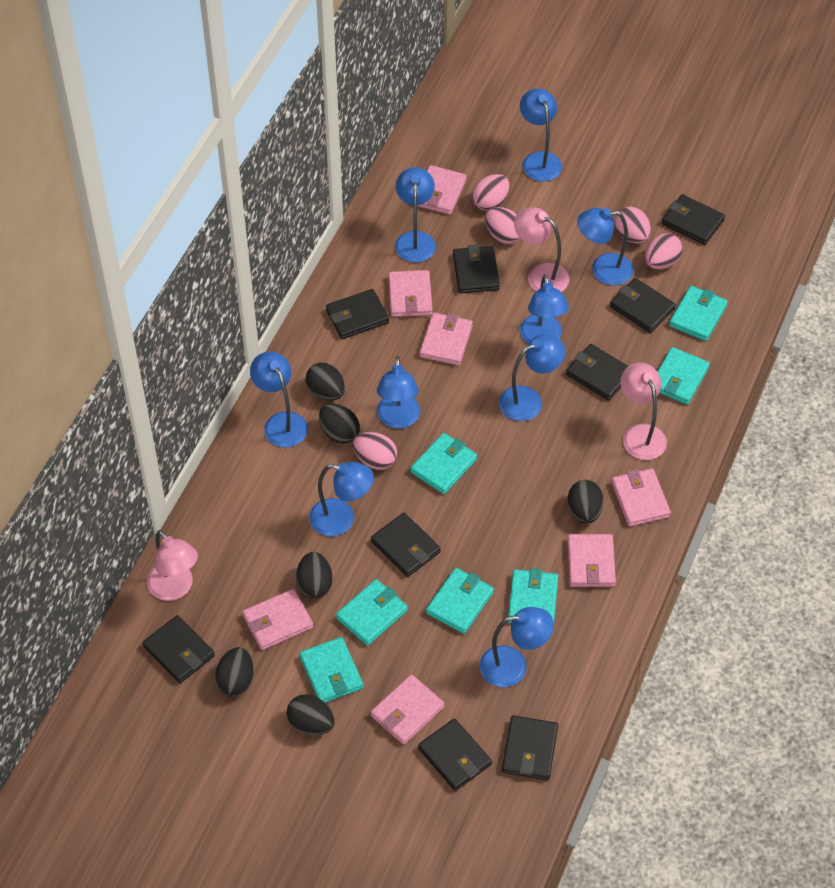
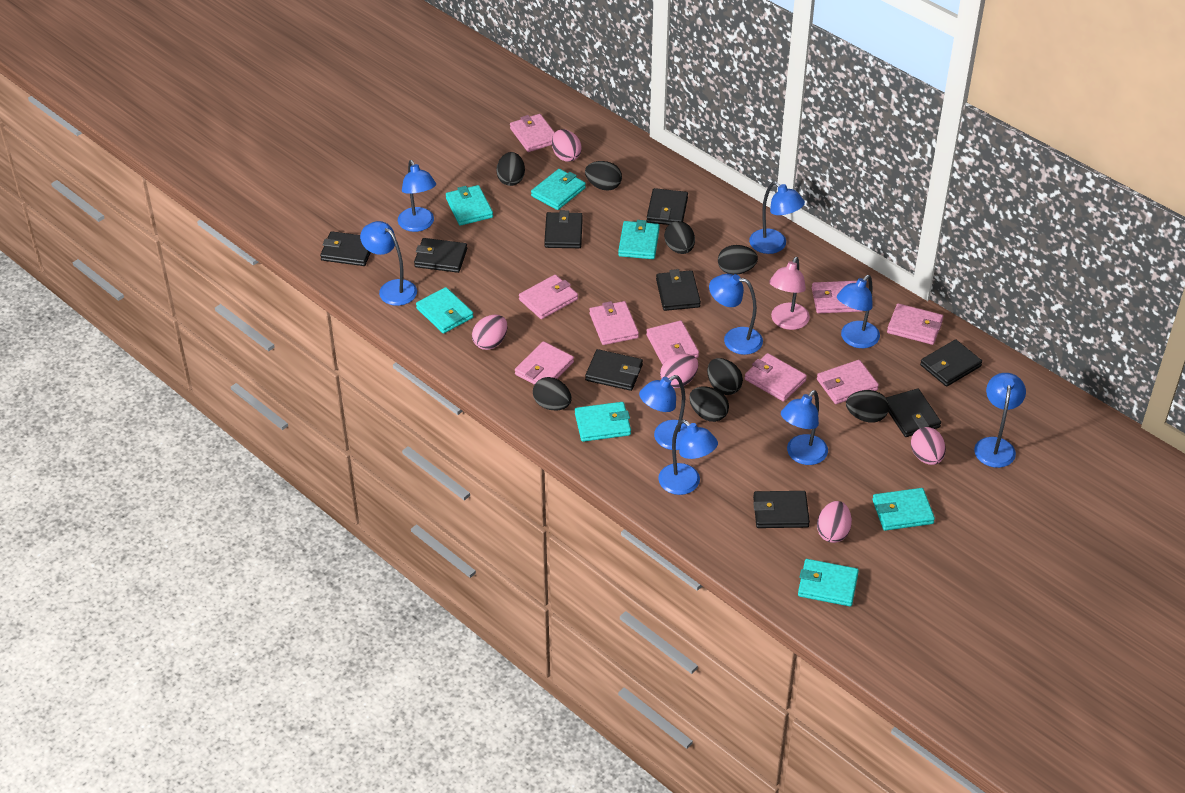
black egg: [215,647,254,696] [287,694,334,735] [296,552,332,599] [306,363,345,400] [319,404,360,444] [568,480,604,524] = 6 -> [496,152,525,186] [533,377,572,410] [585,161,622,191] [664,221,695,254] [689,387,729,422] [707,358,743,395] [718,245,758,275] [846,390,889,423] = 8
pink lamp: [147,530,198,601] [514,207,569,292] [620,363,667,460] = 3 -> [769,257,810,330] = 1
pink wallet: [242,589,313,650] [371,674,445,745] [388,270,432,317] [417,165,467,215] [420,312,473,366] [567,534,616,587] [611,468,671,527] = 7 -> [510,114,555,152] [515,341,574,385] [519,275,578,319] [589,301,639,345] [646,320,699,365] [745,353,807,402] [812,281,862,313] [817,360,879,404] [887,303,943,345] = 9

